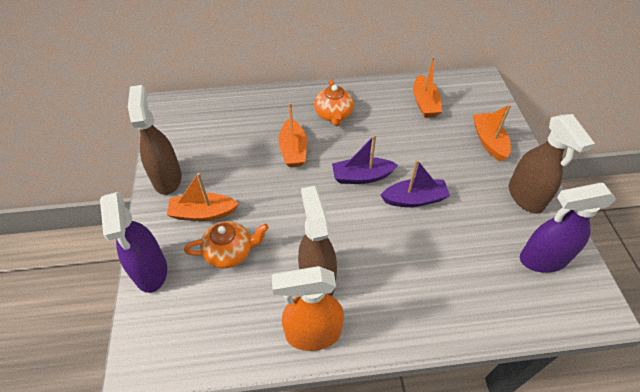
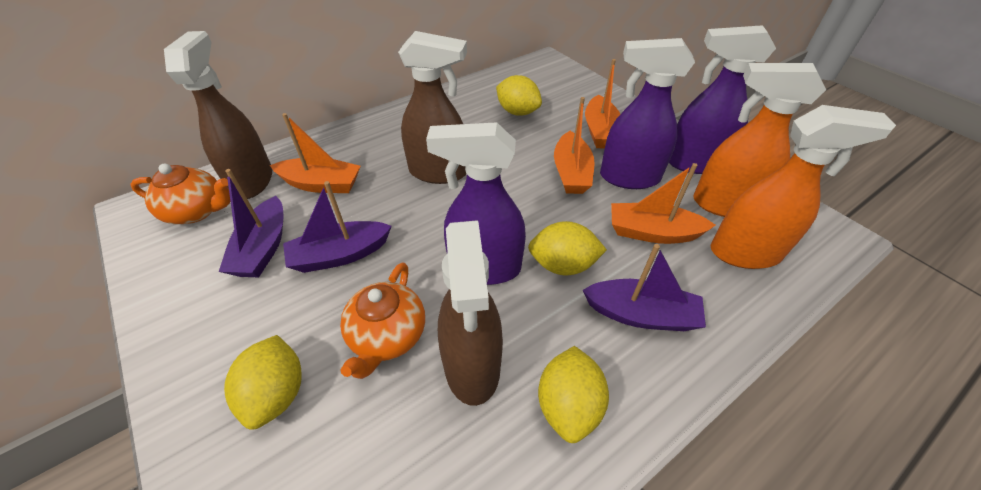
orange spray bottle: [272,266,344,351] = 1 -> [693,63,826,217] [711,105,896,269] = 2
purple boat: [332,135,398,184] [380,159,450,207] = 2 -> [219,169,284,277] [283,181,392,273] [582,244,706,331] = 3
purple spray bottle: [100,192,167,293] [520,183,616,273] = 2 -> [426,122,526,285] [600,38,695,189] [669,25,776,174] = 3
yellow lemon: none = 0 -> [224,335,302,430] [496,75,542,116] [528,221,607,276] [538,346,609,443] = 4

